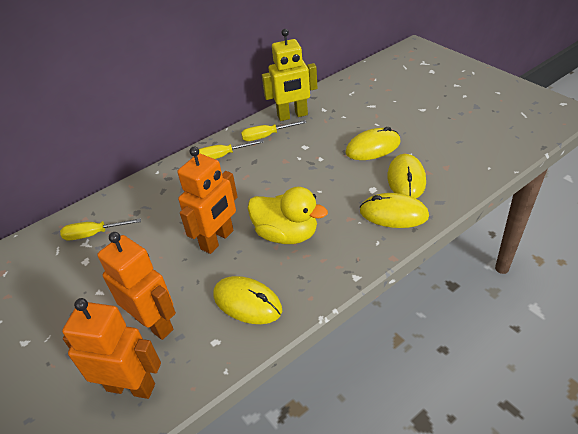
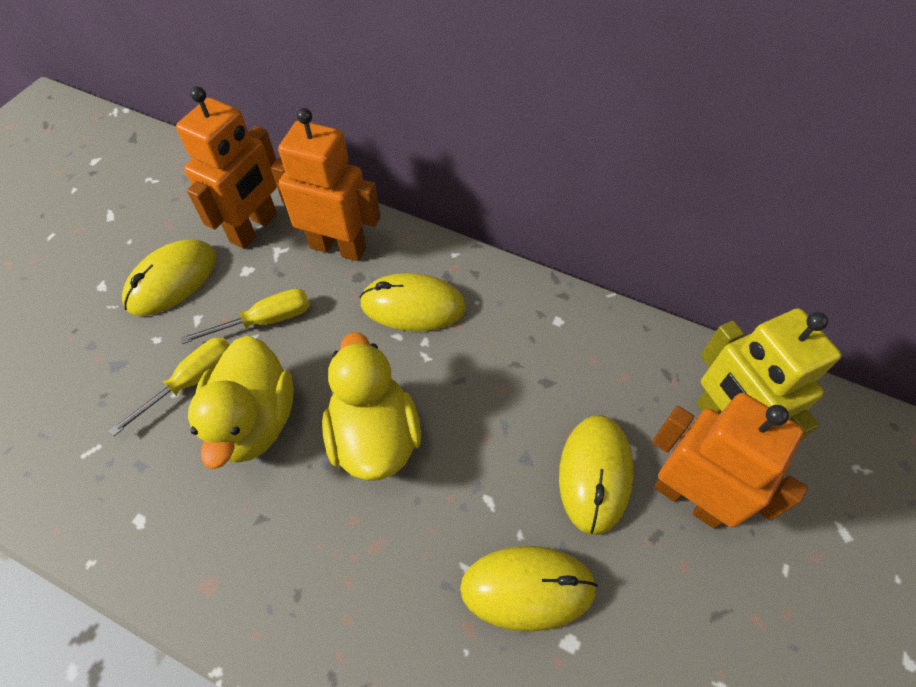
yellow duck: [248,187,328,244] = 1 -> [188,336,294,469] [322,332,421,481] = 2
yellow screwdriver: [60,218,141,241] [199,140,264,159] [241,120,307,141] = 3 -> [109,337,230,436] [180,289,310,344] = 2

